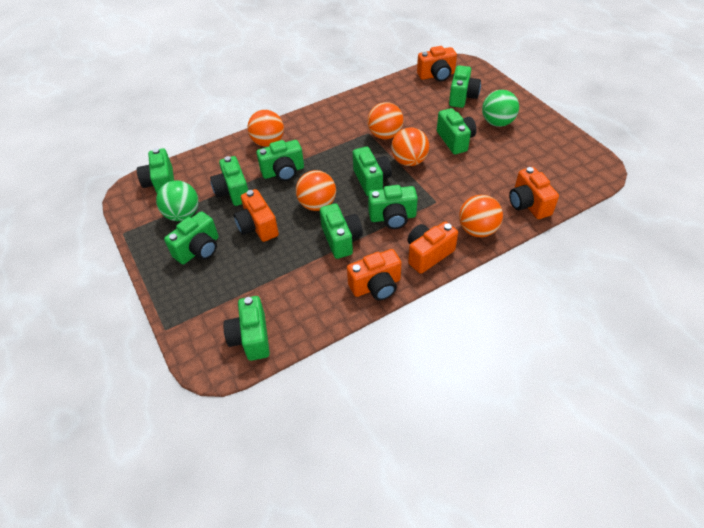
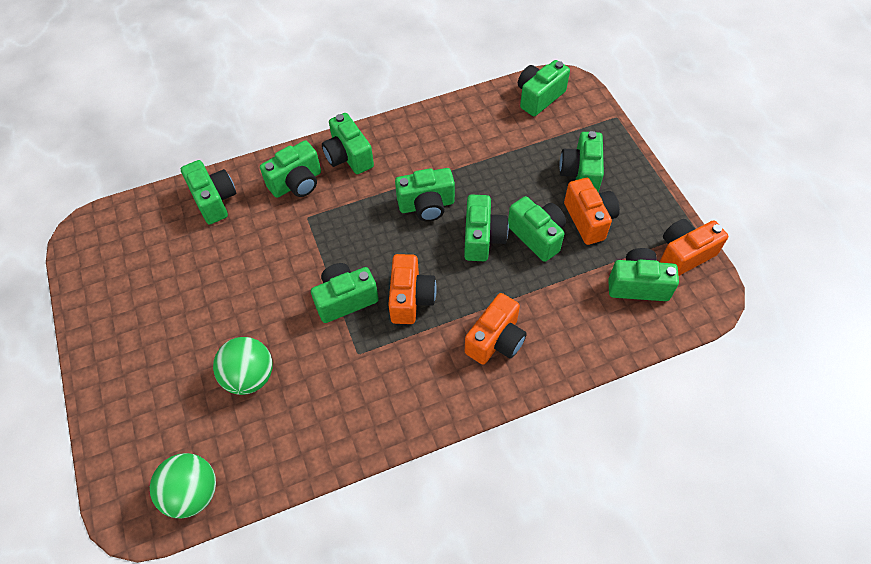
orange ball: [247,110,284,147] [296,170,336,211] [367,102,404,139] [391,127,429,166] [459,195,503,237] = 5 -> none = 0
orange camera: [234,189,279,242] [347,249,401,301] [407,221,458,274] [417,46,457,82] [509,167,559,219] = 5 -> [388,254,437,324] [465,293,527,365] [564,178,620,245] [660,219,728,276] = 4

